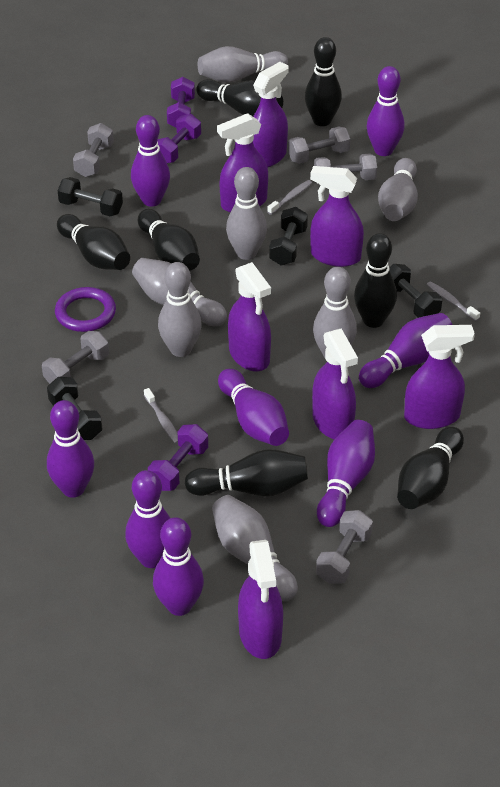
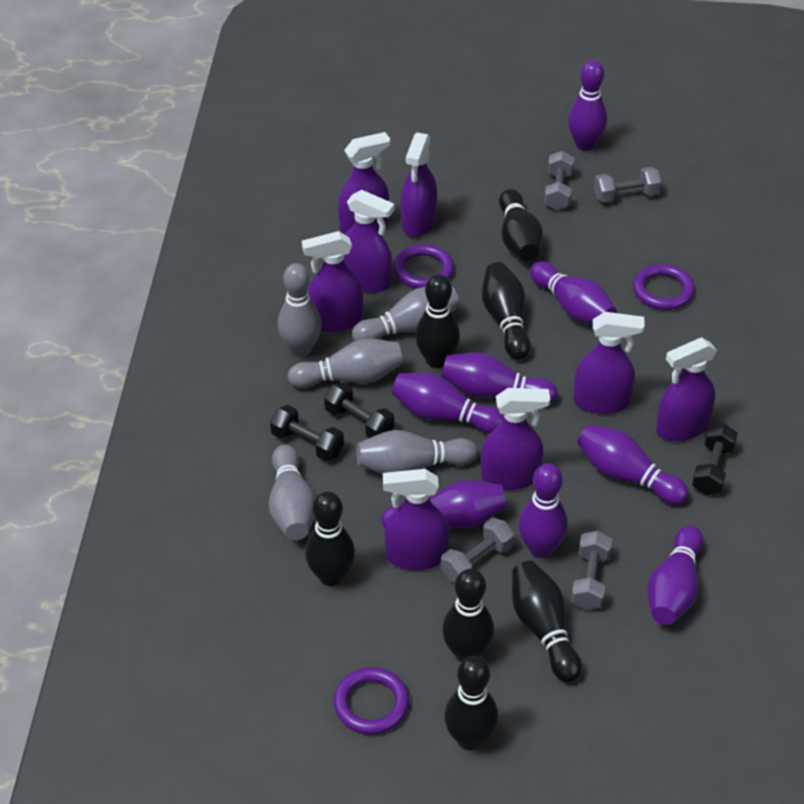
black dumbbell: [47,377,102,440] [58,177,123,216] [269,207,308,265] [389,264,442,318] = 4 -> [270,405,344,461] [324,383,394,438] [692,424,738,495] = 3
grey bowling pin: [132,258,227,326] [158,262,202,357] [198,46,288,83] [212,495,298,601] [226,167,267,260] [313,267,357,358] [378,158,418,221] = 7 -> [269,444,316,540] [277,263,322,357] [288,338,403,388] [352,287,460,341] [356,430,477,474] = 5
grey dumbbell: [42,331,109,384] [73,123,114,177] [288,127,350,164] [314,153,377,180] [316,510,373,584] = 5 -> [441,518,515,583] [544,151,574,210] [571,531,612,610] [594,167,662,203] = 4
grey toothbrush: [144,388,178,444] [267,180,312,215] [426,281,480,321] = 3 -> none = 0
purple dumbbell: [148,424,208,491] [157,114,201,164] [167,77,195,128] = 3 -> none = 0
purple ring: [55,287,116,332] = 1 -> [333,667,409,735] [393,244,454,289] [633,264,695,310] = 3
purple spray bottle: [217,113,268,212] [228,262,271,371] [238,540,283,659] [253,62,289,167] [310,166,364,267] [312,329,358,439] [404,325,475,429] = 7 -> [302,231,363,332] [338,132,390,234] [344,190,394,293] [383,469,450,570] [400,132,437,237] [481,388,550,490] [573,312,645,414] [656,338,717,441] = 8

